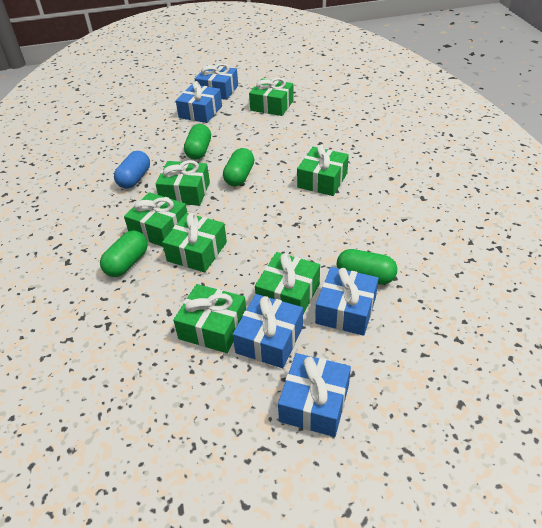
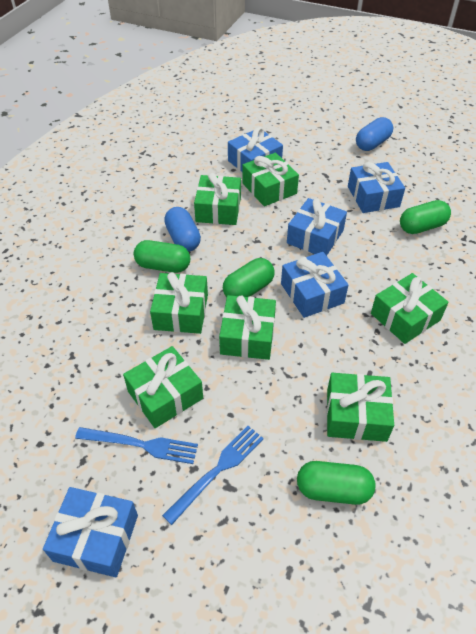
blue capsule: [114,151,150,189] = 1 -> [164,207,201,252] [356,117,393,151] = 2
blue fork: none = 0 -> [75,427,198,464] [162,426,264,525] = 2

